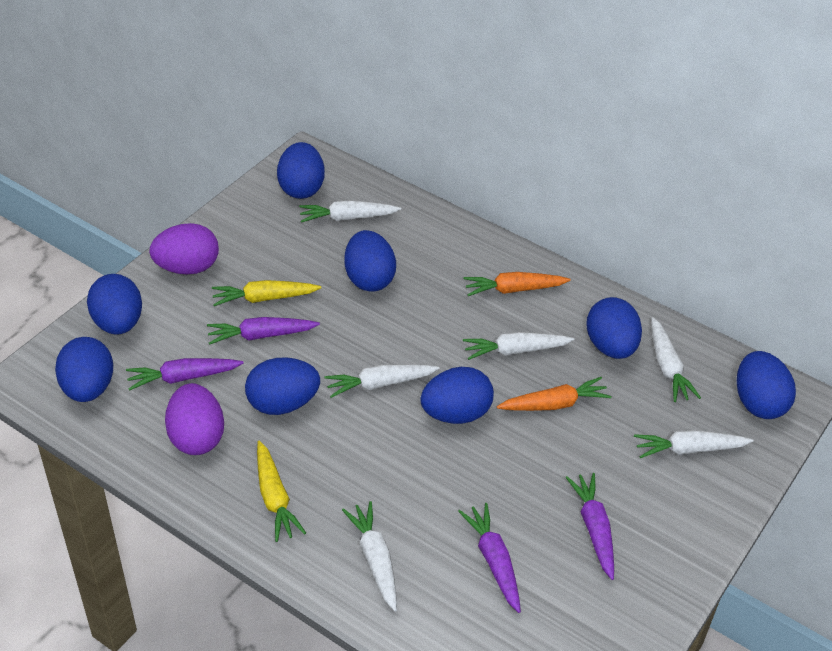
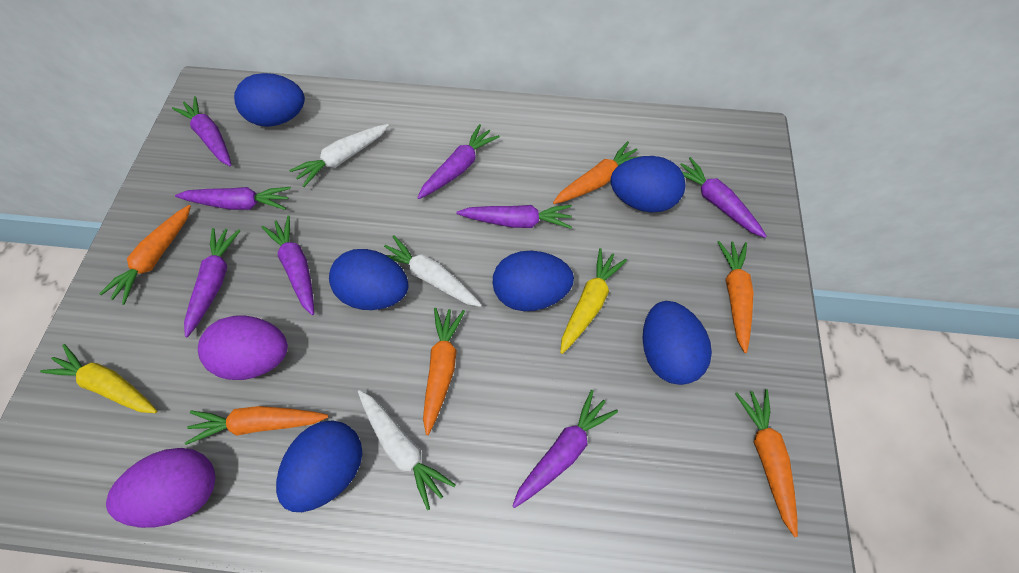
blue egg: [55,337,113,402] [87,274,142,335] [245,357,320,415] [277,142,325,199] [345,230,396,292] [420,367,494,424] [586,297,642,359] [737,351,796,419] = 8 -> [234,73,305,127] [276,420,362,512] [329,249,409,310] [493,251,574,311] [610,156,685,212] [643,301,712,385] = 6
orange carrot: [464,272,570,296] [497,377,611,411] = 2 -> [99,205,191,305] [185,406,328,445] [423,308,465,435] [553,141,641,204] [718,241,754,353] [735,389,798,537] = 6
purple carrot: [126,358,243,391] [207,317,320,345] [458,503,521,613] [565,473,614,580] = 4 -> [172,96,232,166] [175,187,291,210] [184,228,240,337] [262,215,314,315] [417,124,500,199] [457,205,572,229] [512,390,618,508] [680,157,766,238] = 8
white carrot: [299,200,401,223] [324,364,439,398] [342,501,397,612] [463,332,574,360] [634,430,753,458] [651,317,701,402] = 6 -> [289,124,389,187] [358,390,456,510] [384,235,482,307] = 3

